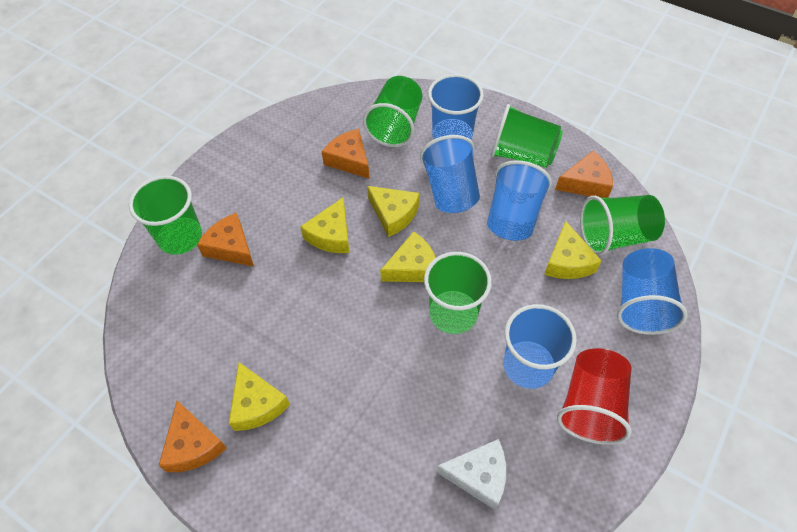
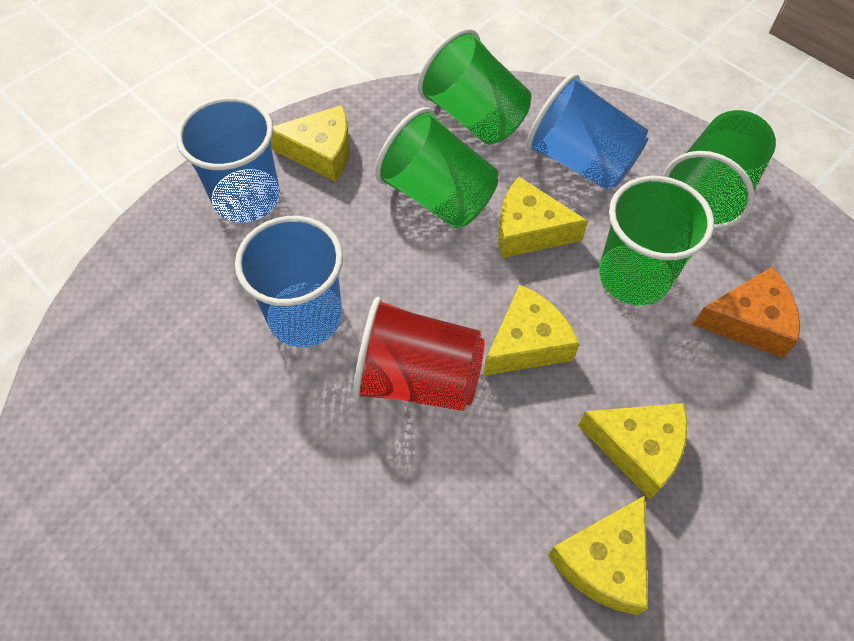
blue cup: [420,135,480,213] [428,74,484,140] [487,160,552,241] [503,304,577,389] [617,248,688,335] = 5 -> [176,97,280,222] [235,216,343,347] [526,74,648,190] = 3
green cup: [129,176,202,255] [363,76,423,147] [424,252,492,334] [490,104,563,168] [580,195,665,255] = 5 -> [375,107,498,228] [418,28,532,145] [599,176,714,305] [663,110,776,229] = 4
orange cheese: [159,401,227,472] [197,213,254,267] [322,129,370,179] [555,150,613,198] = 4 -> [693,267,800,358] = 1
white cheese: [436,439,506,510] = 1 -> none = 0

